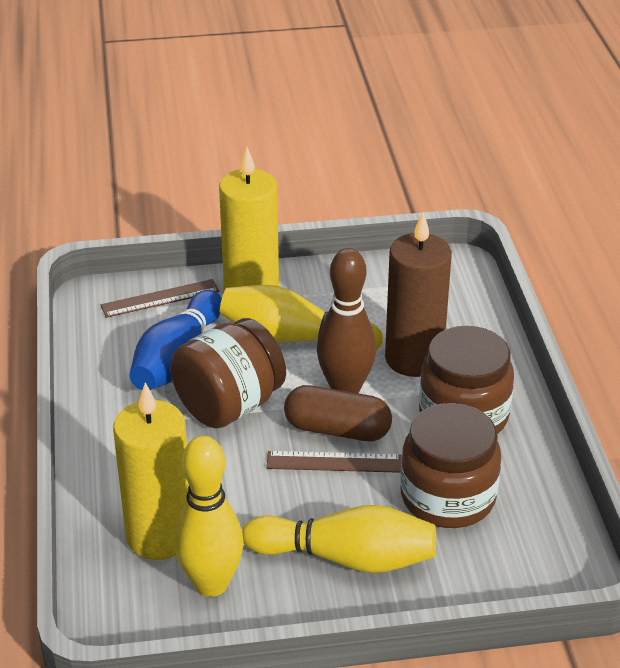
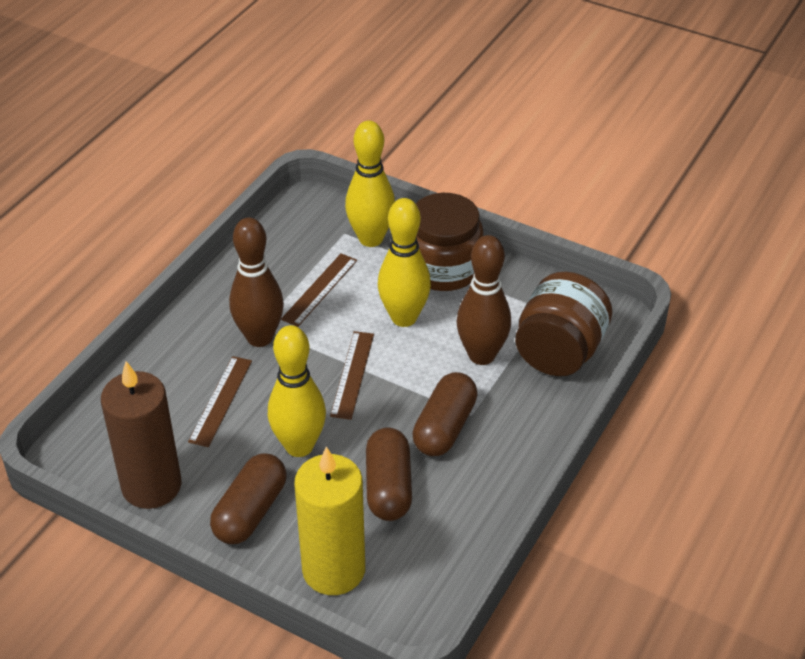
blue bowling pin: [129,290,222,390] = 1 -> none = 0
brown bowling pin: [317,248,376,393] = 1 -> [229,217,284,347] [456,235,511,365] = 2
brown capsule: [284,385,392,441] = 1 -> [210,454,287,544] [366,427,412,521] [412,372,478,456] = 3
brown jar: [170,318,286,429] [400,403,501,528] [419,326,514,434] = 3 -> [416,193,484,291] [515,272,612,376] = 2
brown ruler: [101,279,220,318] [267,451,402,473] = 2 -> [188,356,252,447] [281,253,357,327] [330,331,374,420] = 3
yellow candle: [113,383,189,560] [219,147,279,291] = 2 -> [294,446,365,595] = 1

